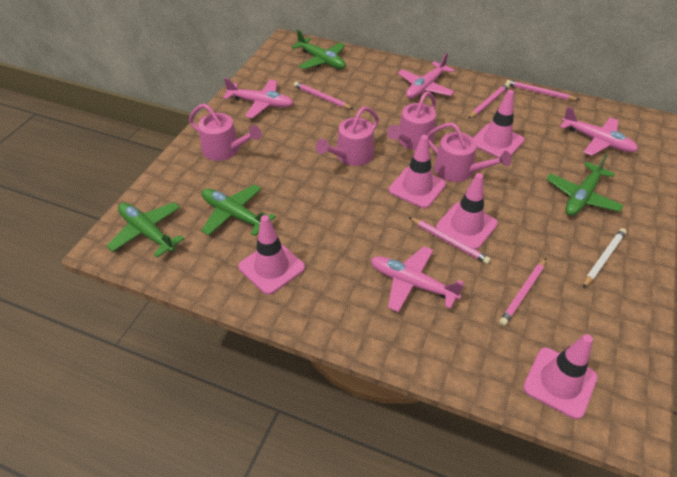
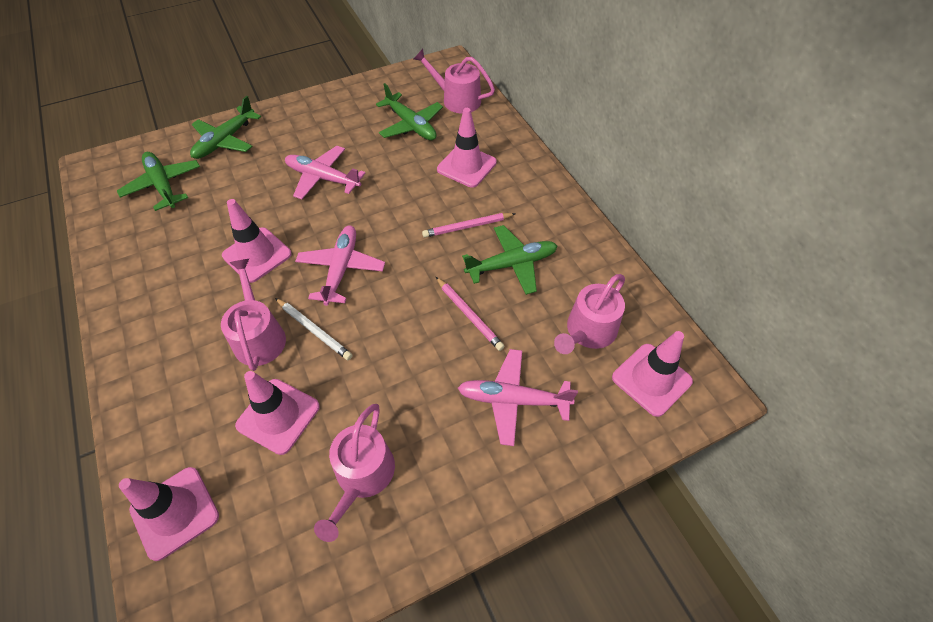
pink pencil: [294,82,353,109] [409,217,491,264] [468,83,509,119] [499,258,546,326] [506,80,579,100] = 5 -> [422,213,516,237] [436,277,505,351] = 2
pink plane: [223,78,293,118] [371,246,464,312] [398,53,455,99] [560,107,638,156] = 4 -> [285,146,366,199] [295,225,385,306] [458,349,578,446] = 3

